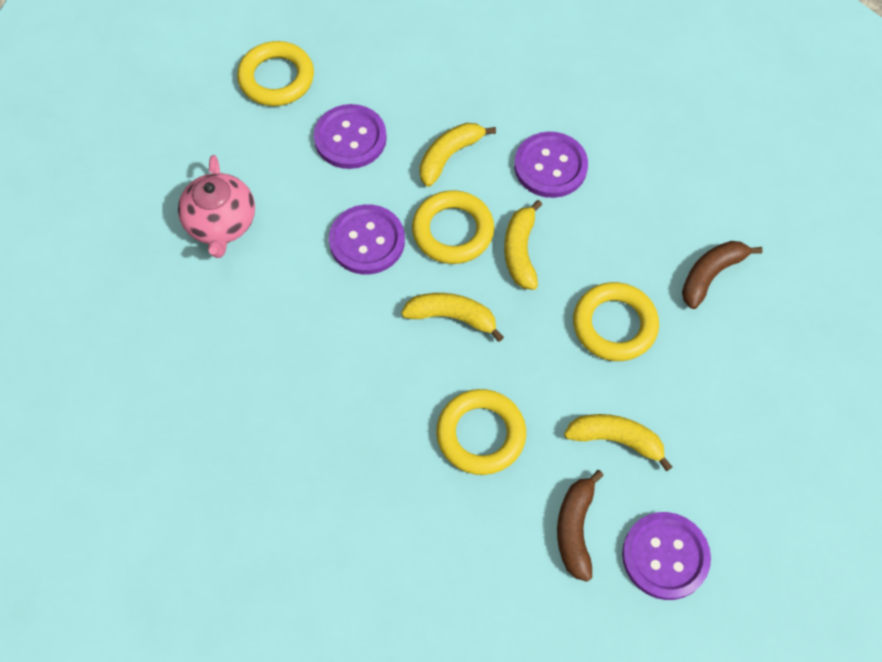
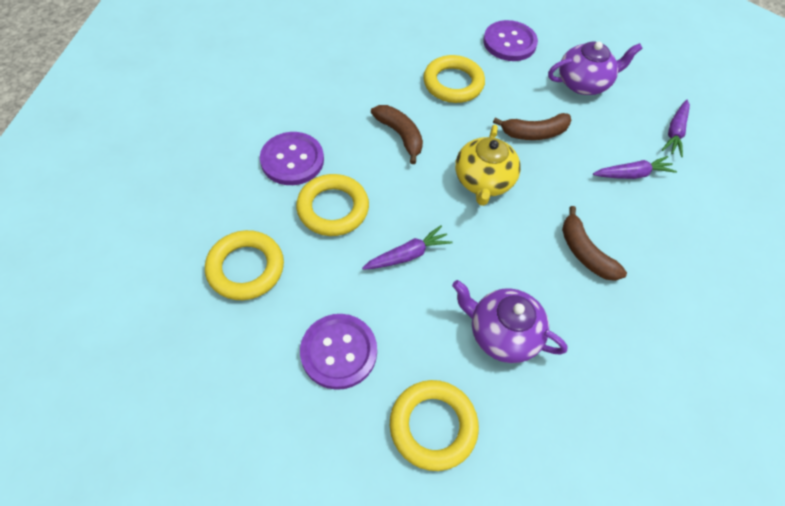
brown banana: [557,470,604,582] [682,241,763,309] = 2 -> [371,105,423,164] [493,113,572,140] [562,206,627,281] = 3
pink teapot: [178,155,255,258] = 1 -> none = 0
purple button: [314,104,387,169] [329,204,405,274] [514,132,588,198] [622,512,711,600] = 4 -> [260,132,324,185] [300,314,377,390] [483,20,538,61] = 3
purple carrot: none = 0 -> [362,225,453,270] [593,156,677,179] [662,100,690,157] = 3
purple teapot: none = 0 -> [452,280,567,363] [548,42,643,95] = 2
yellow banana: [401,293,504,342] [419,123,496,187] [504,200,542,290] [564,414,672,471] = 4 -> none = 0
yellow teapot: none = 0 -> [455,125,521,206] = 1

